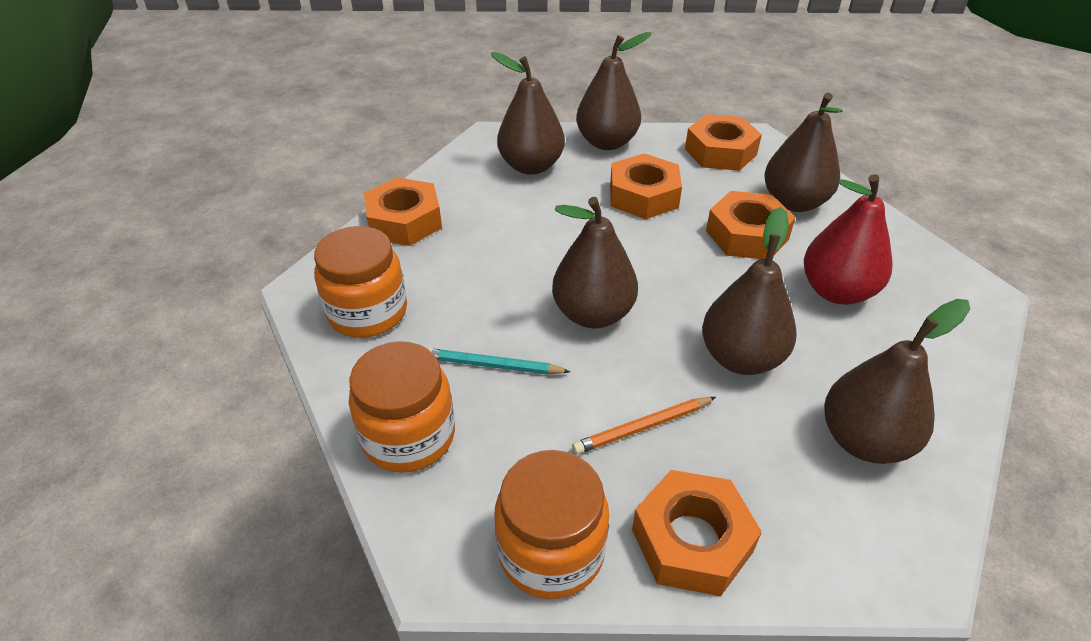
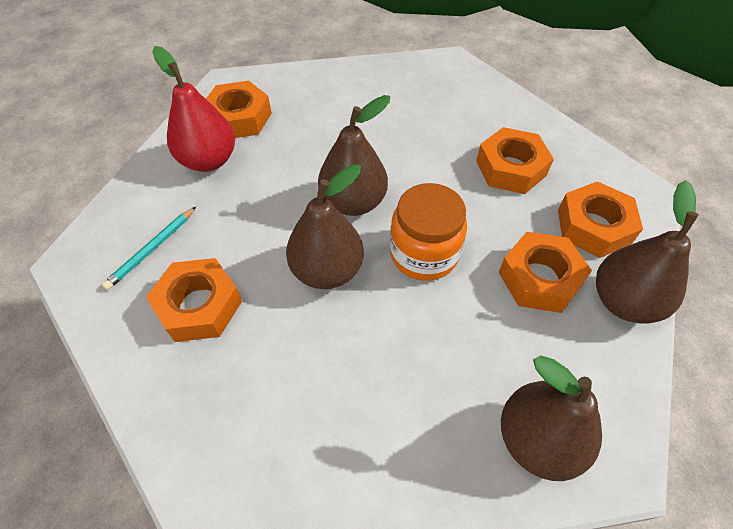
brown pear: [491,52,565,175] [552,197,638,328] [576,32,652,150] [702,207,797,375] [764,93,843,212] [824,299,970,464] = 6 -> [286,164,364,289] [318,95,390,216] [501,356,602,481] [596,180,698,324] = 4
orange jar: [314,226,407,338] [349,341,455,473] [494,450,609,599] = 3 -> [390,183,467,281] = 1
orange pencil: [572,397,716,454] = 1 -> none = 0

